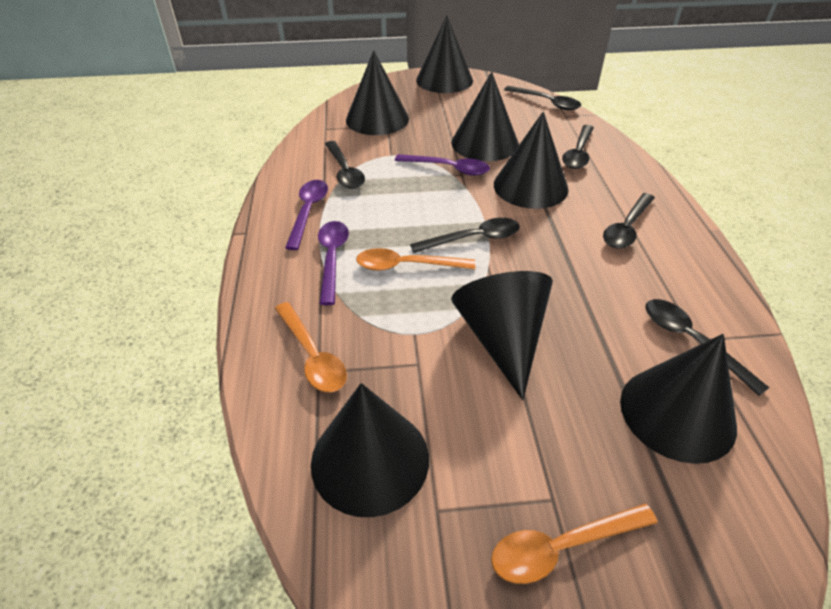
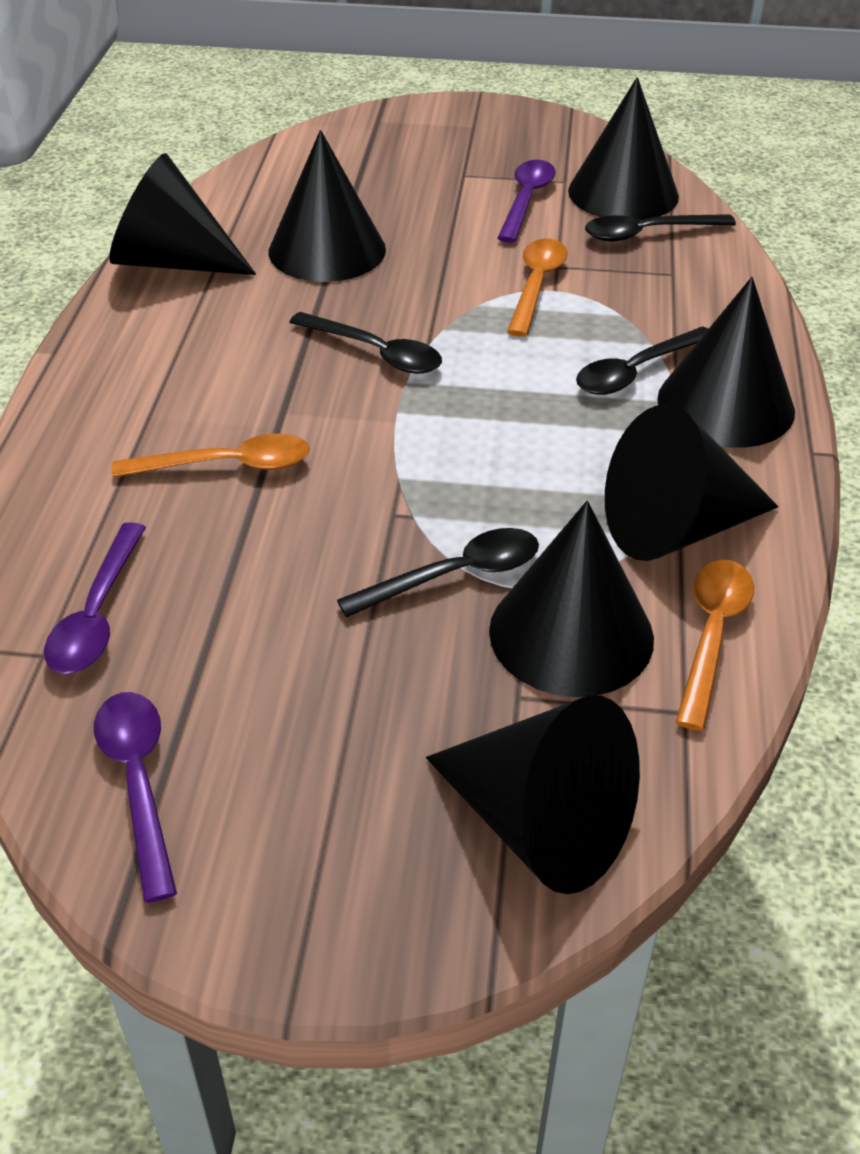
black spoon: [325,141,365,189] [410,218,520,253] [504,86,581,110] [562,125,594,169] [603,193,655,248] [645,299,769,396] = 6 -> [289,312,442,374] [337,528,539,618] [576,326,708,395] [585,214,736,242] = 4

